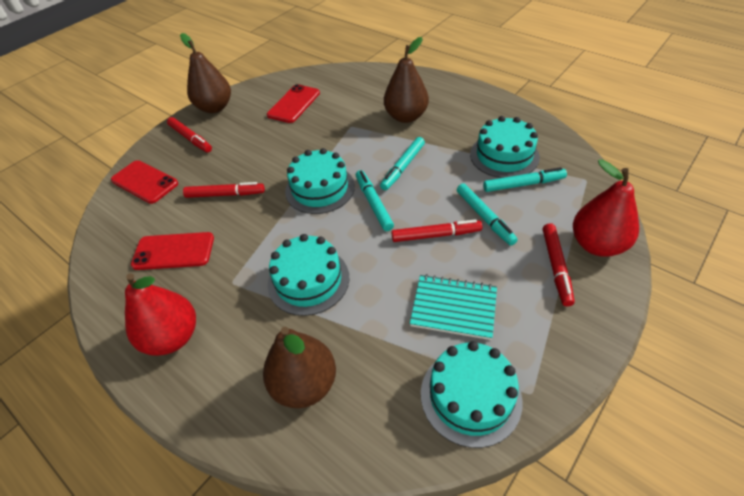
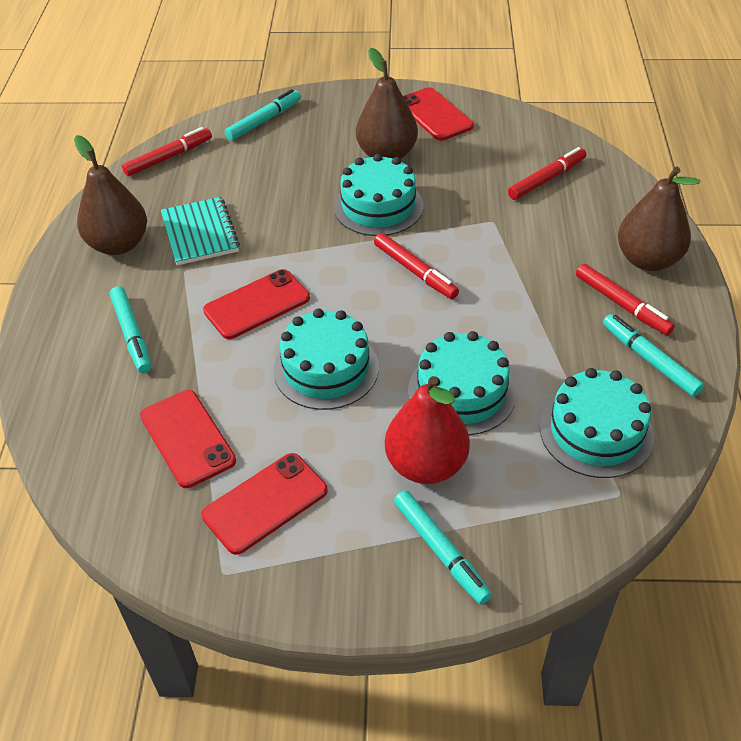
red pear: [125,273,196,356] [573,159,639,257] = 2 -> [385,376,470,484] = 1
red phone: [111,160,178,204] [131,232,214,270] [267,84,320,123] = 3 -> [140,390,236,488] [202,453,328,555] [203,269,310,339] [403,87,474,141] = 4

